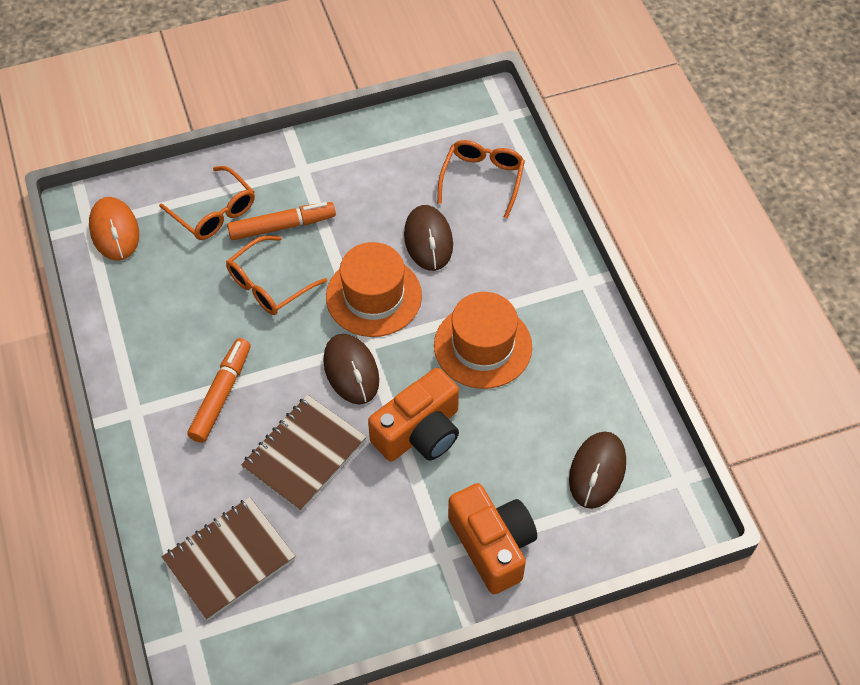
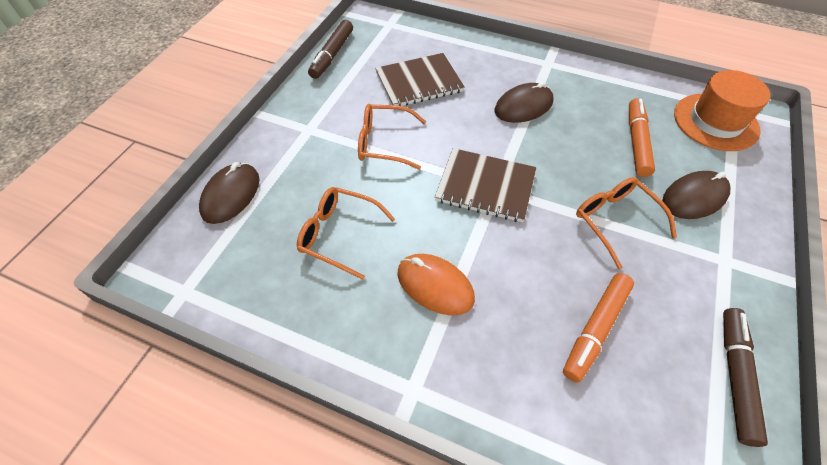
brown marker: none = 0 -> [308,20,353,79] [723,308,768,447] = 2
orange camera: [368,368,459,461] [448,483,537,594] = 2 -> none = 0
orange hat: [326,242,422,337] [434,292,532,389] = 2 -> [674,70,771,151] = 1

